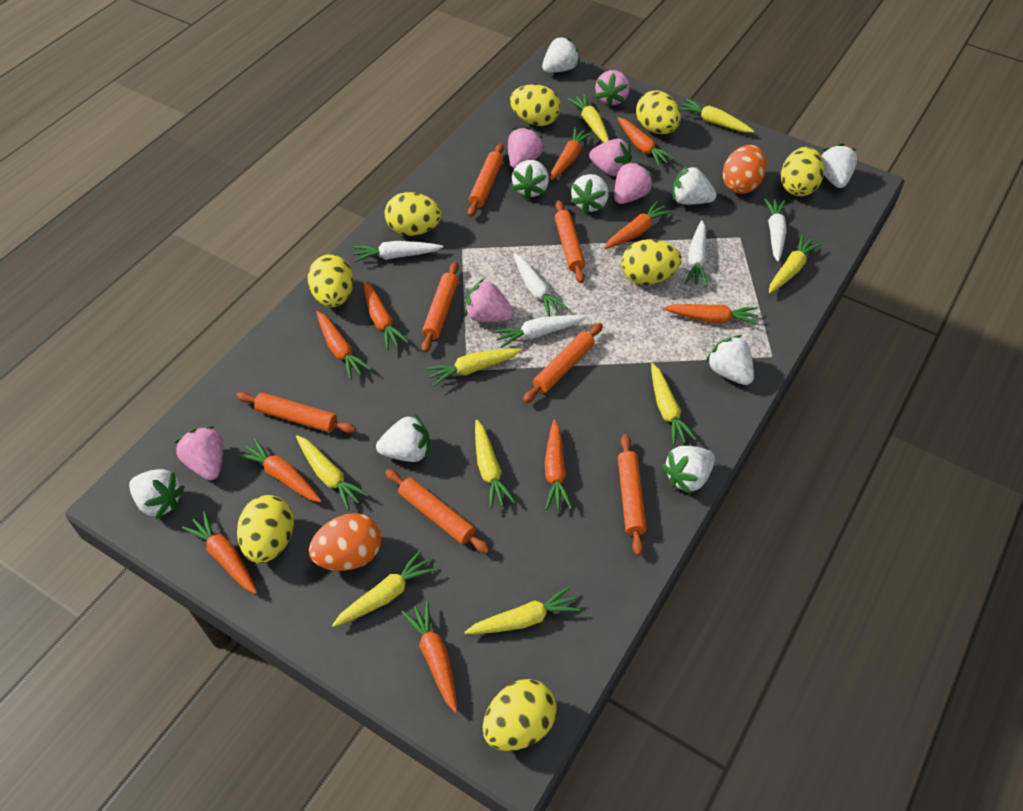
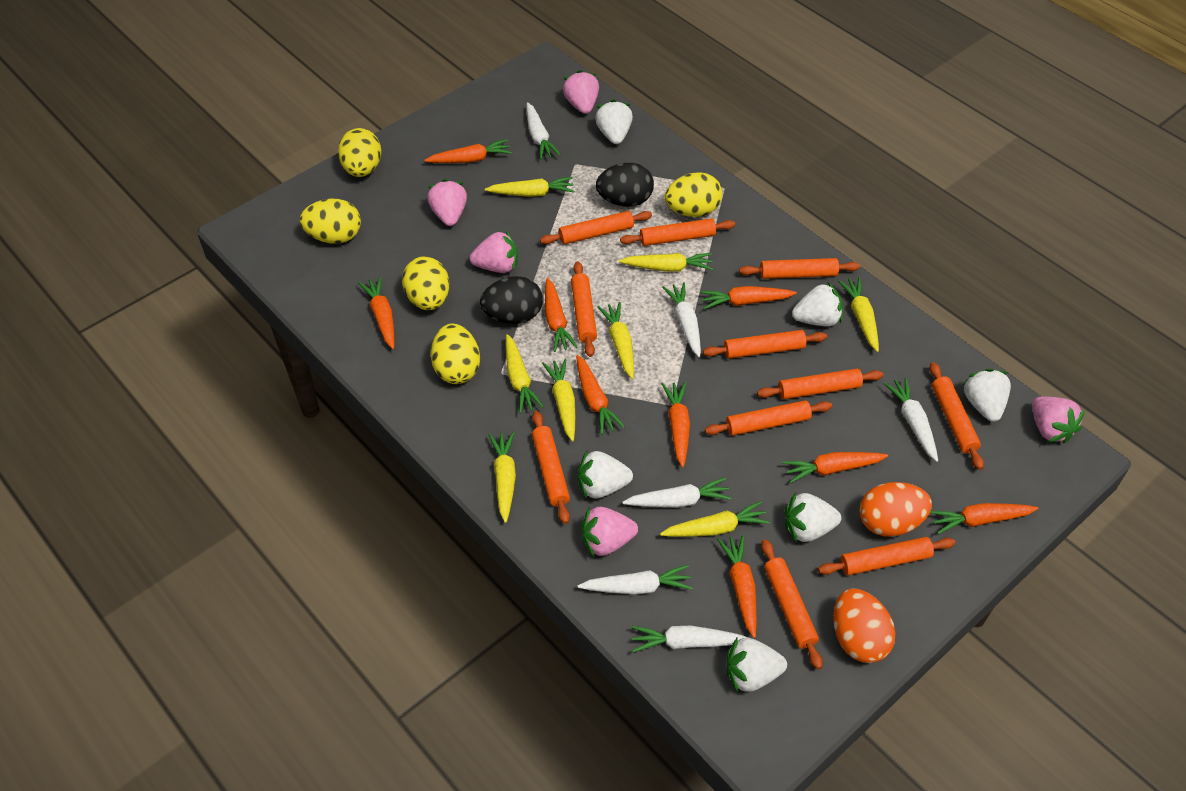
black egg: none = 0 -> [480,276,543,324] [596,163,654,207] = 2
orange carrot: [182,511,257,594] [236,438,321,502] [317,311,371,380] [363,281,409,350] [401,601,458,713] [544,420,572,510] [551,127,593,180] [604,201,673,249] [617,117,675,167] [663,304,759,325] = 10 -> [359,276,395,349] [424,139,512,163] [545,278,578,352] [576,355,625,435] [662,382,690,467] [700,286,797,309] [717,535,757,638] [783,452,888,483] [930,503,1039,534] = 9
orange rolling pin: [236,392,356,433] [385,469,490,554] [421,262,459,353] [468,143,504,217] [523,323,603,403] [555,200,585,283] [618,434,647,556] = 7 -> [532,411,570,524] [540,211,652,244] [571,261,597,357] [620,218,735,246] [703,330,827,359] [705,400,832,436] [739,258,860,279] [757,368,884,399] [761,539,823,670] [818,537,955,575] [929,362,984,470] = 11
pink strawberry: [174,426,223,480] [465,279,513,322] [508,127,544,169] [589,139,632,177] [595,70,630,108] [614,162,654,204] = 6 -> [427,179,467,226] [470,231,518,273] [563,70,599,114] [581,507,638,557] [1032,396,1085,444] = 5
white carrot: [353,241,443,263] [493,315,587,348] [513,253,568,317] [685,220,708,286] [764,198,787,262] = 5 -> [526,102,561,160] [578,565,693,595] [622,477,732,508] [631,626,749,652] [662,283,701,357] [884,377,938,462] = 6
white strawberry: [129,469,185,519] [376,414,430,462] [512,160,549,200] [542,36,580,73] [570,174,609,214] [662,446,715,495] [673,166,717,205] [706,335,754,385] [821,143,857,188] = 9 -> [578,451,633,499] [595,99,633,144] [726,638,787,693] [785,492,841,543] [792,283,843,327] [962,369,1011,422] = 6
yellow carrot: [296,435,369,511] [332,550,436,627] [426,348,522,386] [464,586,580,634] [475,420,515,509] [568,94,609,142] [651,363,697,445] [679,99,754,133] [769,235,821,293] = 9 -> [485,177,574,197] [488,432,516,523] [505,334,544,413] [542,359,575,442] [598,302,634,379] [619,253,713,272] [660,501,770,537] [838,277,879,352] = 8
yellow egg: [237,495,294,563] [308,254,354,307] [385,192,442,236] [482,679,557,751] [510,84,561,126] [622,239,682,285] [636,90,681,134] [781,147,824,196] = 8 -> [300,198,361,244] [338,128,381,177] [402,256,449,310] [431,324,480,384] [665,172,722,217] = 5

